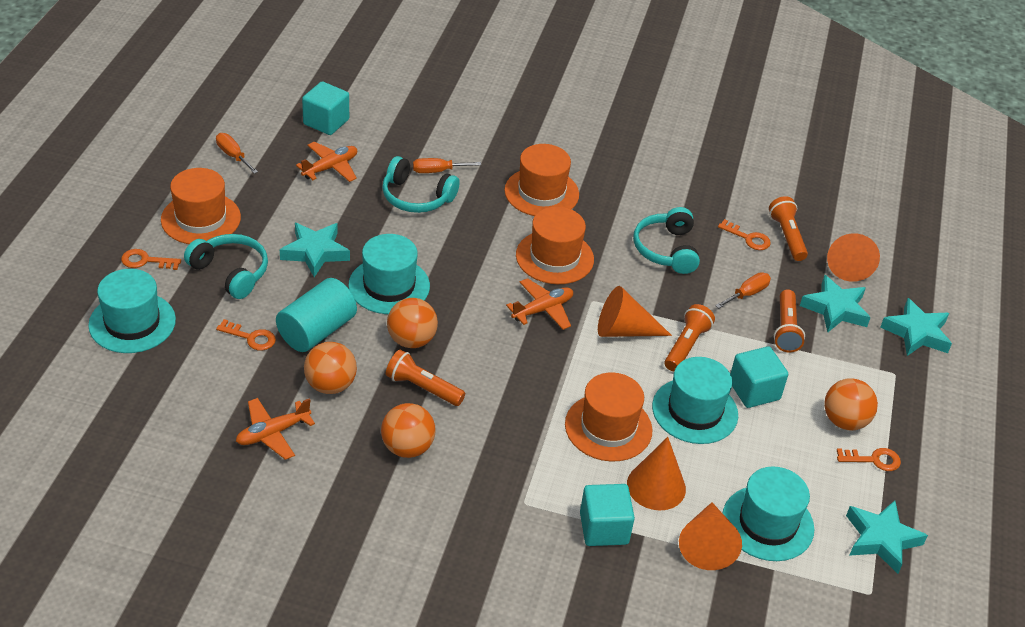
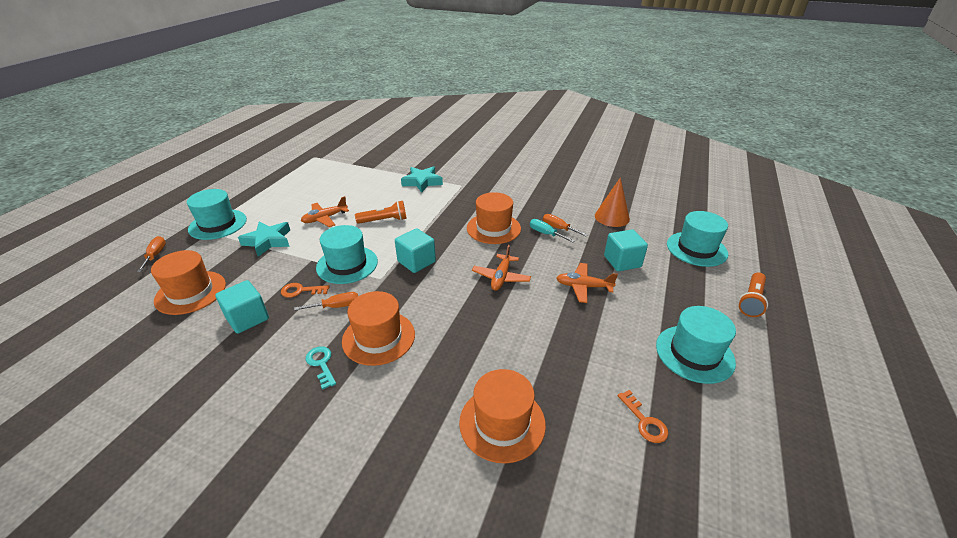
orange ball: [304,342,357,394] [381,403,435,458] [387,298,438,348] [824,378,878,430] = 4 -> none = 0
orange cone: [598,286,672,337] [627,437,686,510] [679,502,742,570] [827,233,880,282] = 4 -> [595,177,630,227] = 1
orange flashlight: [386,350,465,406] [665,304,715,371] [769,196,808,261] [774,289,805,352] = 4 -> [355,201,407,224] [738,273,768,317] = 2
orange key: [121,249,181,270] [216,319,276,351] [718,219,771,250] [837,448,901,471] = 4 -> [281,283,329,298] [617,390,668,443] = 2
turquoise cylinder: [276,278,357,352] = 1 -> none = 0
turquoise headphones: [184,234,268,299] [382,156,460,213] [633,207,700,274] = 3 -> none = 0
turquoise key: none = 0 -> [306,346,336,390] = 1
turquoise screwdriver: none = 0 -> [530,219,575,242] = 1
turquoise star: [280,223,350,277] [800,275,871,332] [846,500,928,574] [880,298,952,356] = 4 -> [238,222,290,257] [401,166,443,193] = 2

